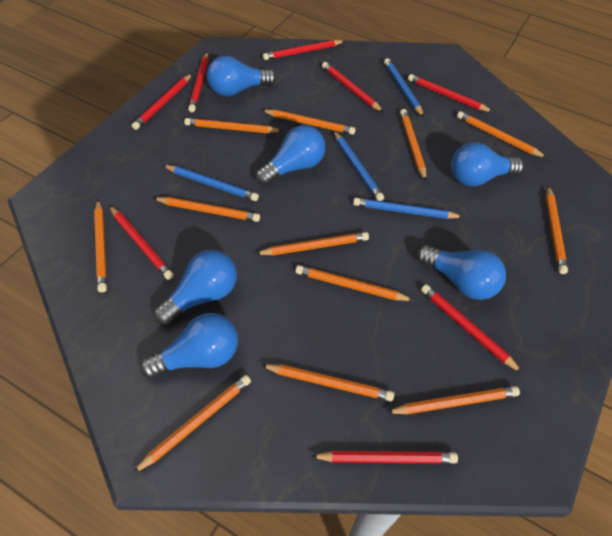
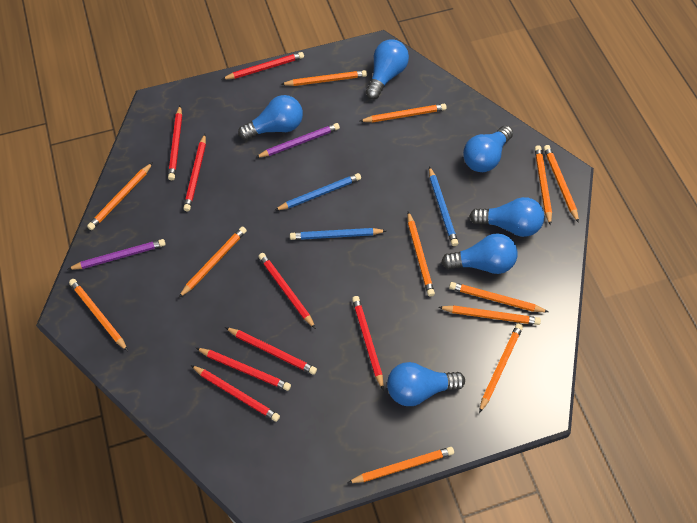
blue pencil: [163,165,259,201] [334,131,384,201] [353,198,463,219] [384,58,424,117] = 4 -> [274,173,361,211] [290,228,386,240] [429,166,458,246] = 3
purple pencil: none = 0 -> [67,239,166,270] [255,123,340,158] = 2

